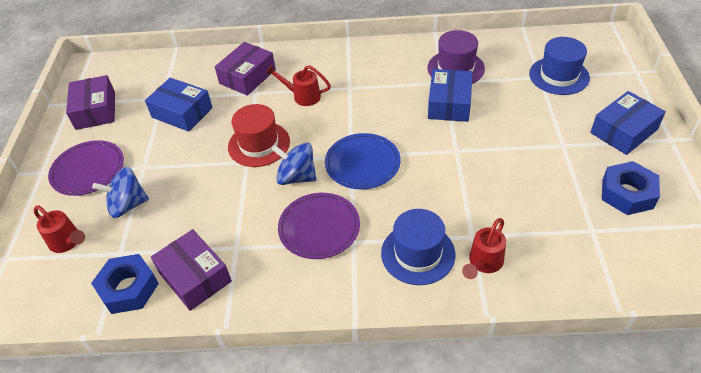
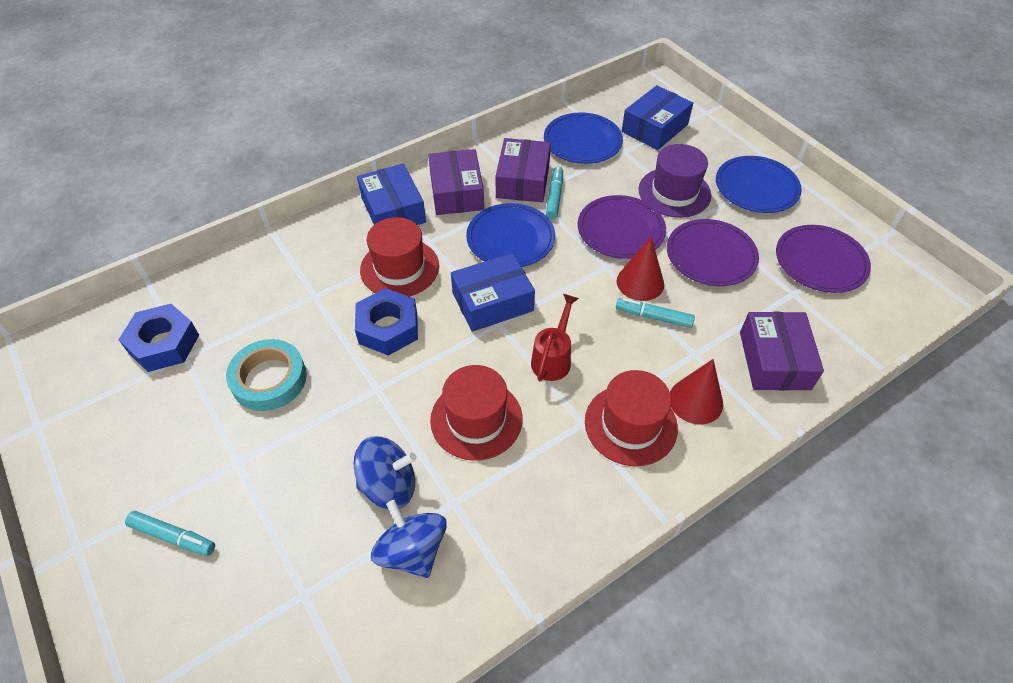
blue hat: [381,209,455,285] [529,37,590,95] = 2 -> none = 0
blue plate: [325,133,401,189] = 1 -> [466,203,555,267] [544,112,623,164] [716,156,802,213] = 3
purple plate: [48,140,124,196] [278,193,360,259] = 2 -> [578,195,666,259] [667,219,759,286] [776,225,871,293] = 3
red cone: none = 0 -> [617,237,664,301] [670,359,723,425] = 2
red hat: [228,104,290,167] = 1 -> [360,217,439,297] [430,365,523,461] [585,370,678,466] = 3
red watering can: [34,205,85,253] [266,64,331,106] [462,218,506,279] = 3 -> [531,294,579,381] = 1
turquoise marker: none = 0 -> [125,511,215,556] [546,167,563,219] [616,298,695,328] = 3
turquoise tape: none = 0 -> [226,339,307,411] = 1

